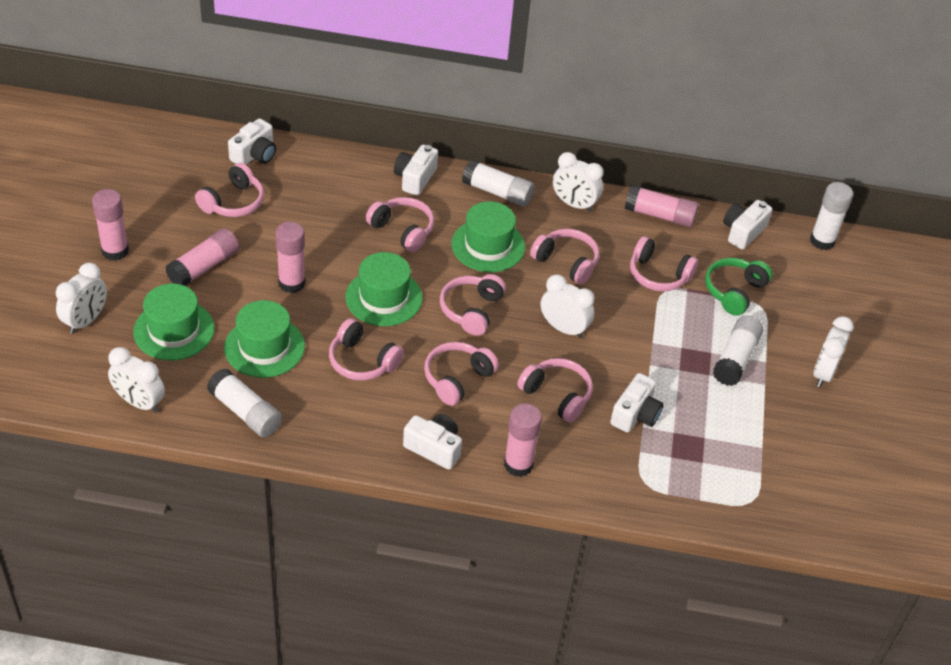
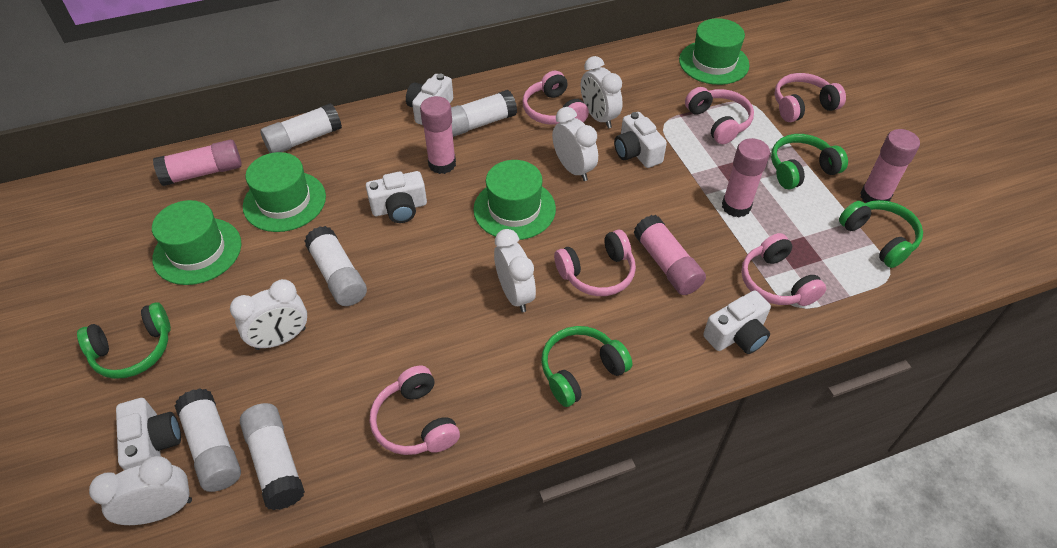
green headphones: [705,258,772,316] = 1 -> [77,302,171,379] [541,326,632,407] [771,134,848,189] [839,200,923,268] = 4
pink headphones: [195,163,264,217] [329,318,404,381] [366,197,434,252] [424,342,499,406] [440,274,506,336] [517,358,592,423] [530,229,599,285] [630,236,698,292] = 8 -> [370,366,460,455] [523,71,589,125] [554,230,636,296] [685,87,754,144] [741,233,826,306] [774,73,846,122] = 6
white glue stick: [207,368,282,437] [462,159,535,207] [713,316,763,386] [810,182,853,250] = 4 -> [175,388,241,492] [240,403,305,510] [260,103,342,153] [305,226,367,306] [451,90,517,137] = 5

